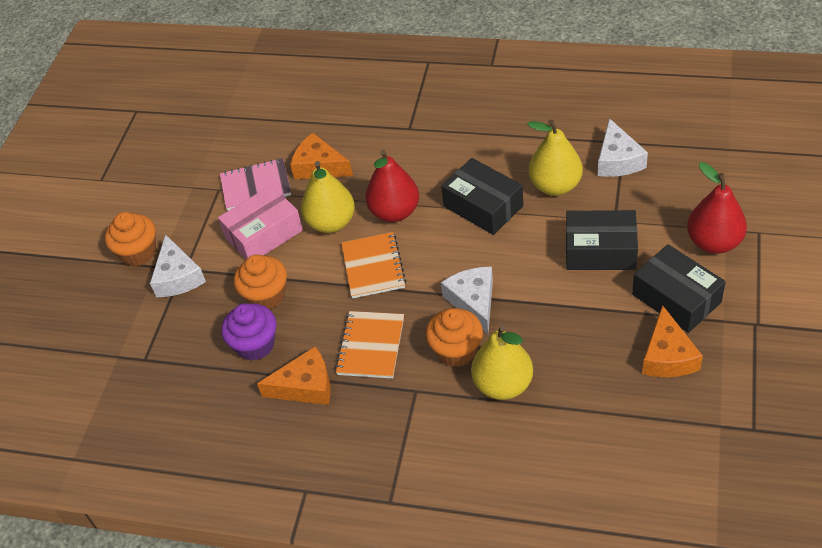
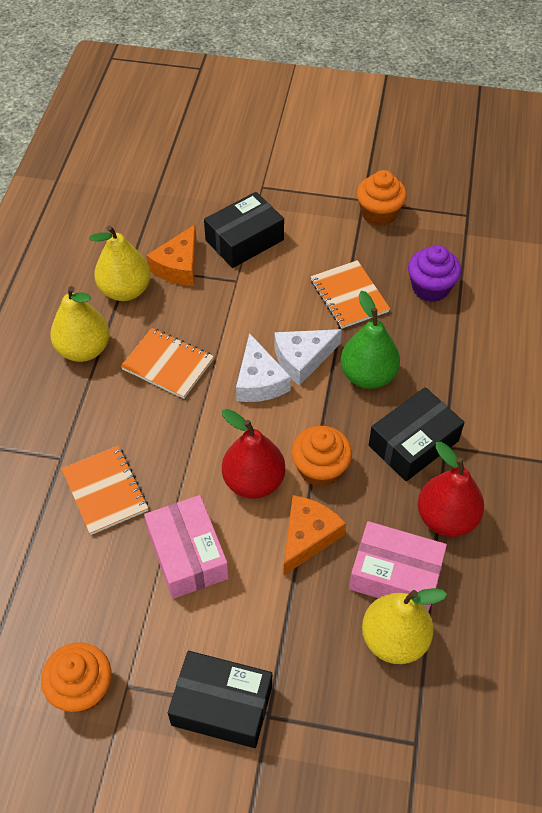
green pear: none = 0 -> [340,291,400,389] = 1
orange cheese: [257,346,331,405] [290,133,353,179] [642,305,703,377] = 3 -> [146,225,197,286] [283,495,346,576] = 2
orange notebook: [335,311,404,379] [341,232,406,298] = 2 -> [62,446,148,535] [121,328,214,399] [310,260,390,329] = 3
pink box: [218,185,303,259] = 1 -> [144,495,229,599] [349,521,447,612] = 2
pink notebook: [220,158,291,211] = 1 -> none = 0
white cheese: [150,234,206,297] [441,267,493,334] [598,118,648,177] = 3 -> [236,333,291,402] [275,329,342,386] = 2

